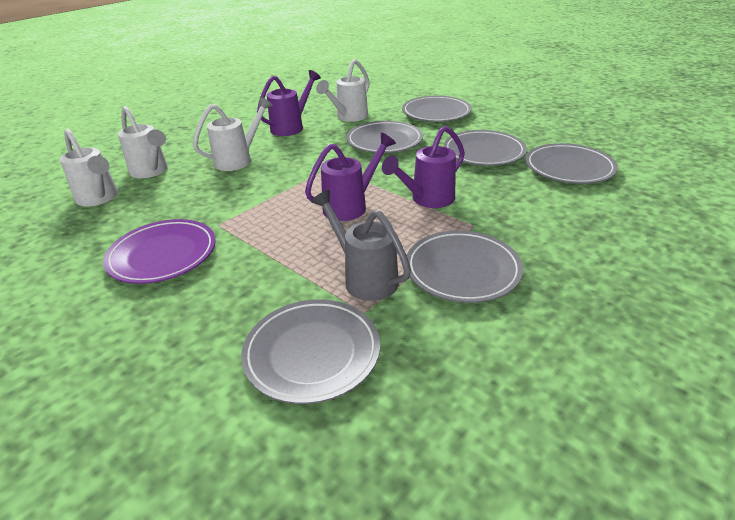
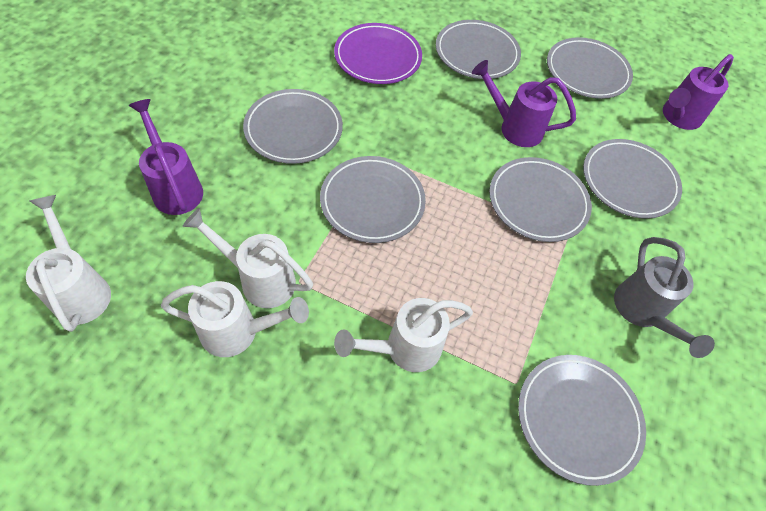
grey plate: [241,299,380,404] [346,121,423,153] [402,96,472,122] [407,231,523,303] [444,130,527,166] [525,143,618,184] = 6 -> [243,89,343,164] [320,156,426,243] [436,20,521,79] [489,157,592,242] [518,355,646,486] [547,37,633,99] [583,139,682,219] = 7

